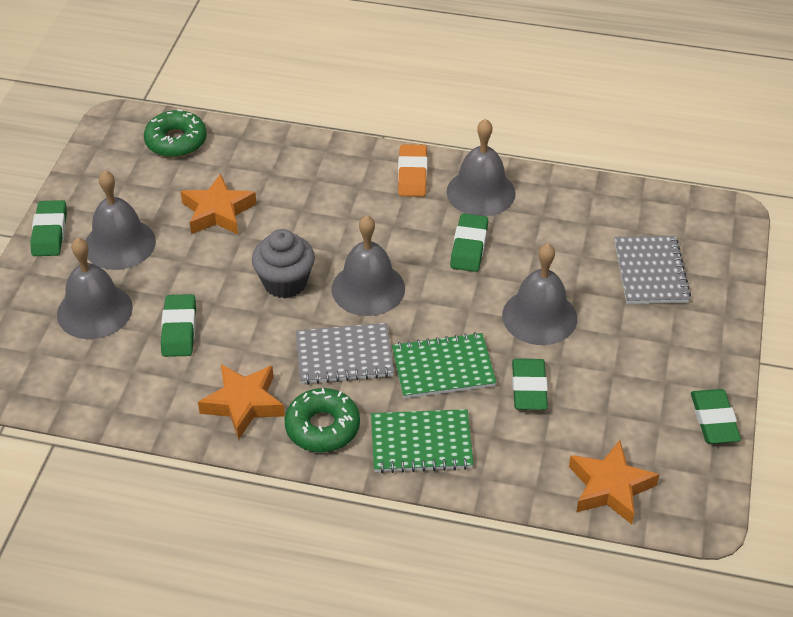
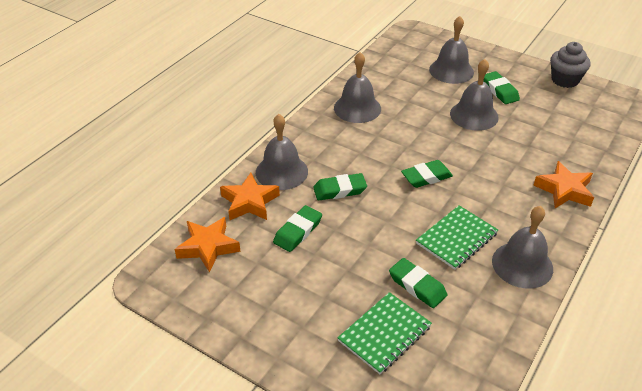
green donut: [144,109,207,158] [284,388,360,452] = 2 -> none = 0
grey notebook: [296,323,394,385] [615,236,691,304] = 2 -> none = 0
orange eraser: [398,144,428,197] = 1 -> none = 0

